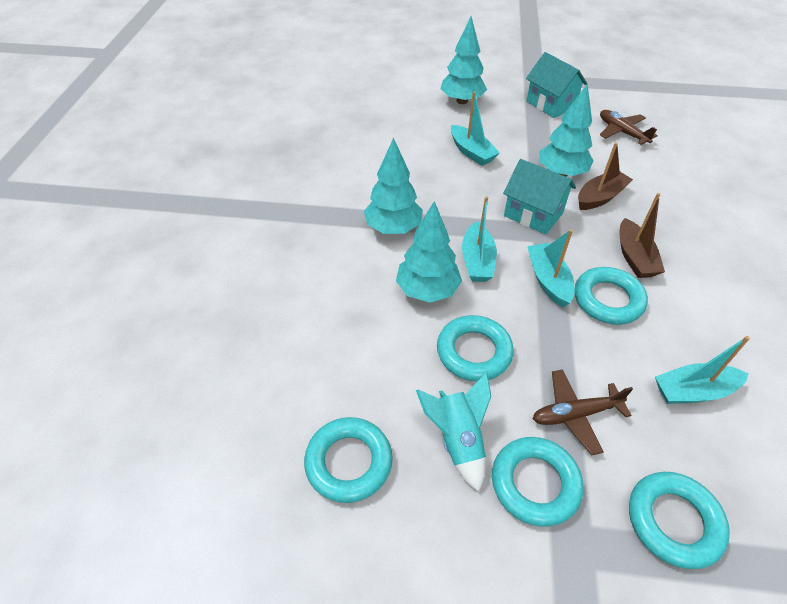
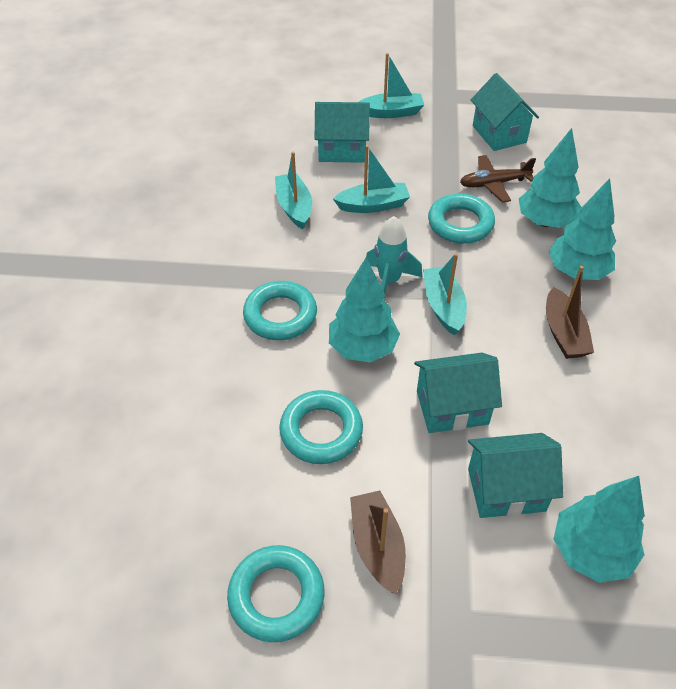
brown plane: [533,369,633,455] [600,110,658,145] = 2 -> [460,155,536,202] = 1
turquoise house: [503,159,576,235] [526,52,587,118] = 2 -> [315,102,370,163] [414,353,502,433] [468,433,563,518] [471,73,539,151] = 4
turquoise ring: [304,417,393,503] [437,315,514,382] [492,437,584,527] [575,267,648,325] [629,472,730,569] = 5 -> [227,545,325,642] [243,281,317,340] [279,390,363,464] [428,193,495,244] = 4

